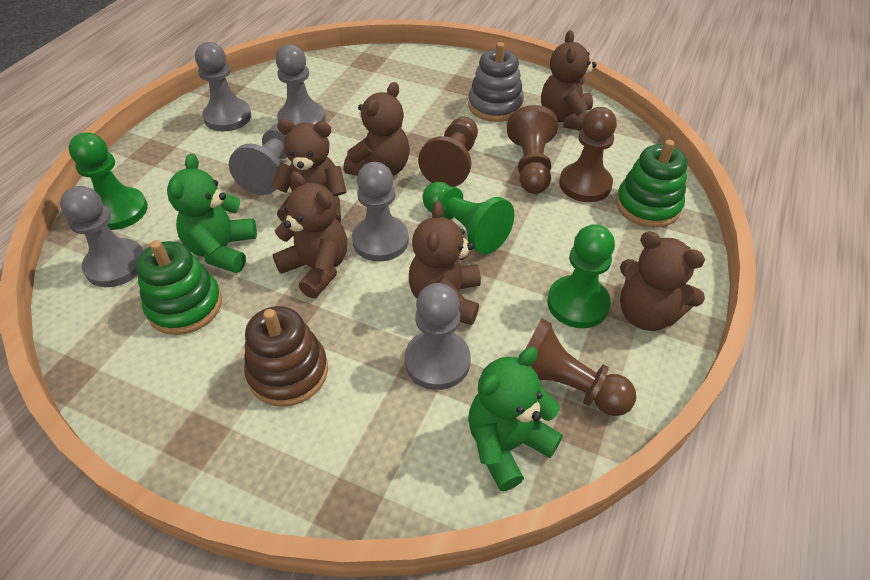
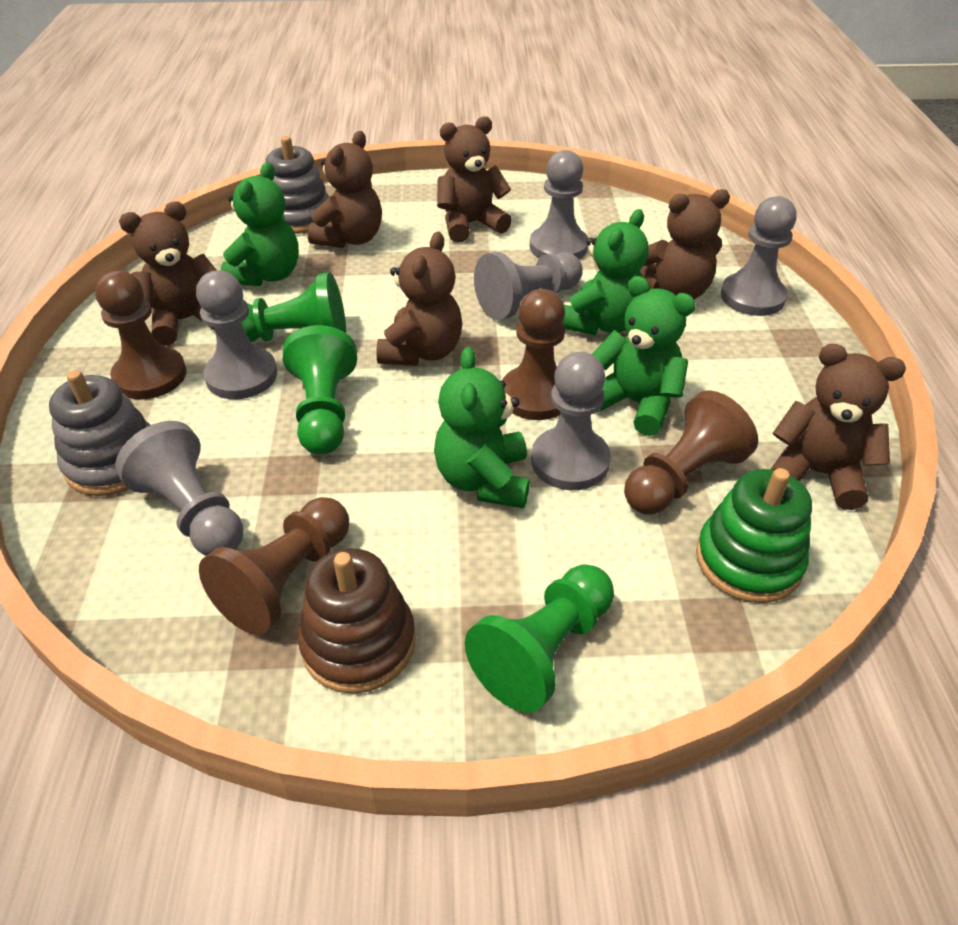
green stacking toy: [136,240,222,335] [616,140,688,228] = 2 -> [696,468,812,603] = 1
green teddy bear: [167,154,257,273] [468,347,563,491] = 2 -> [221,162,299,286] [434,347,530,508] [563,209,648,335] [592,276,696,436] = 4
grey stacking toy: [468,42,524,122] = 1 -> [49,370,150,496] [266,136,329,234] = 2

